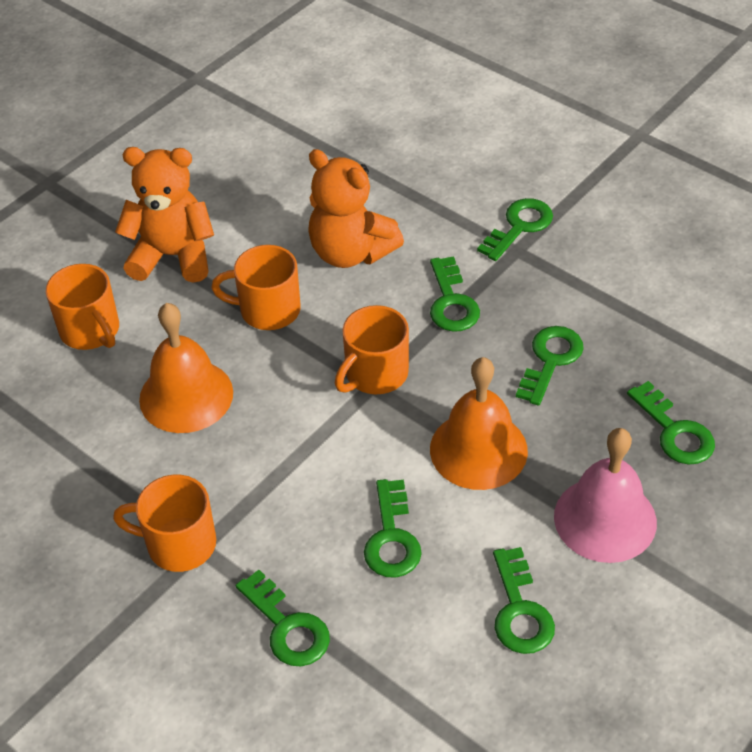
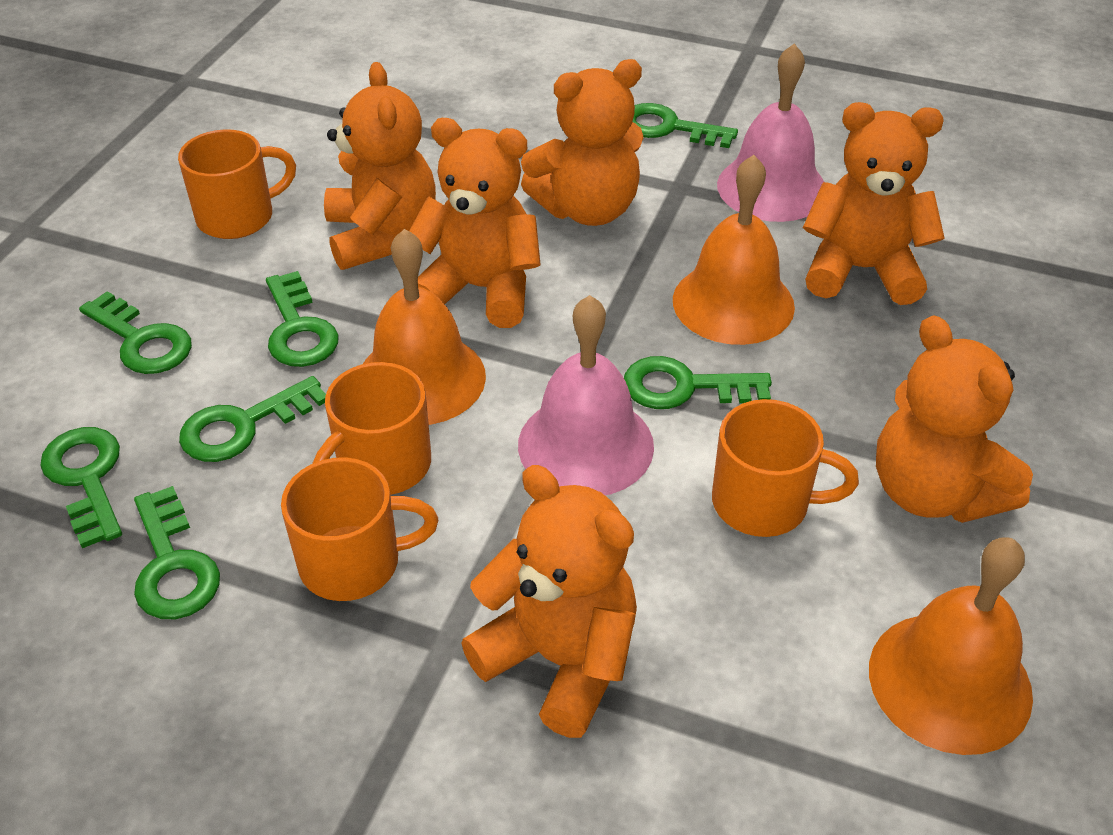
orange bell: [139,303,233,433] [430,357,528,490] = 2 -> [363,229,486,425] [673,155,795,345] [869,537,1033,755] = 3
orange teddy bear: [115,147,214,283] [308,149,404,268] = 2 -> [324,62,436,270] [409,118,541,328] [461,465,637,738] [521,59,644,226] [803,102,945,305] [876,315,1033,523] = 6
pink bell: [554,428,657,563] = 1 -> [518,295,654,495] [717,43,824,222] = 2

